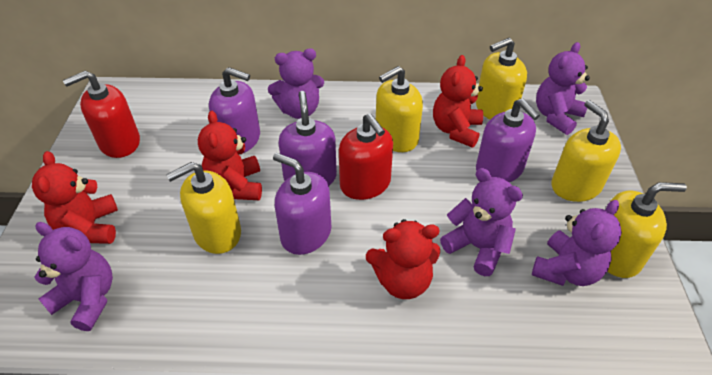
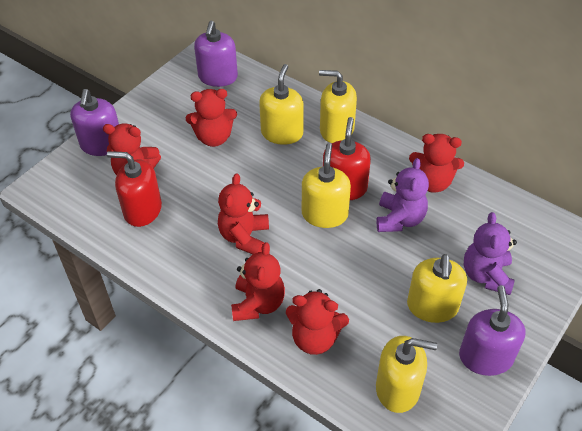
purple soap dispenser: [209,67,260,153] [273,153,331,255] [279,91,337,186] [476,98,540,182] = 4 -> [70,89,119,156] [194,21,238,87] [459,285,525,376] = 3
purple teddy bear: [35,222,113,331] [268,48,324,119] [440,168,523,276] [532,200,622,286] [536,42,590,135] = 5 -> [376,158,429,232] [464,212,517,295] = 2
red teddy bear: [32,151,118,244] [198,111,262,200] [366,219,440,299] [433,55,483,148] = 4 -> [103,124,161,175] [186,89,237,147] [218,173,269,254] [231,242,285,321] [286,289,349,355] [409,134,464,193] = 6

